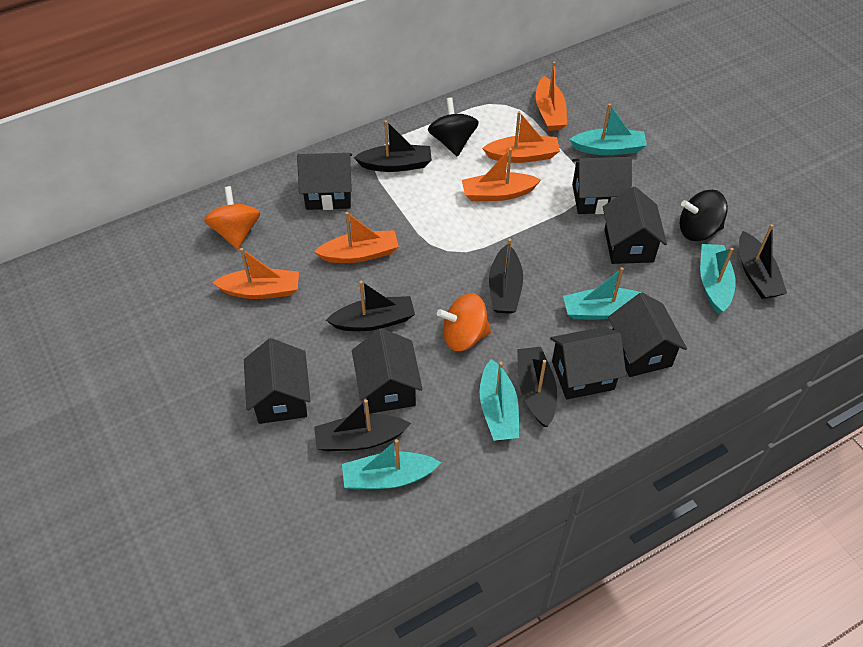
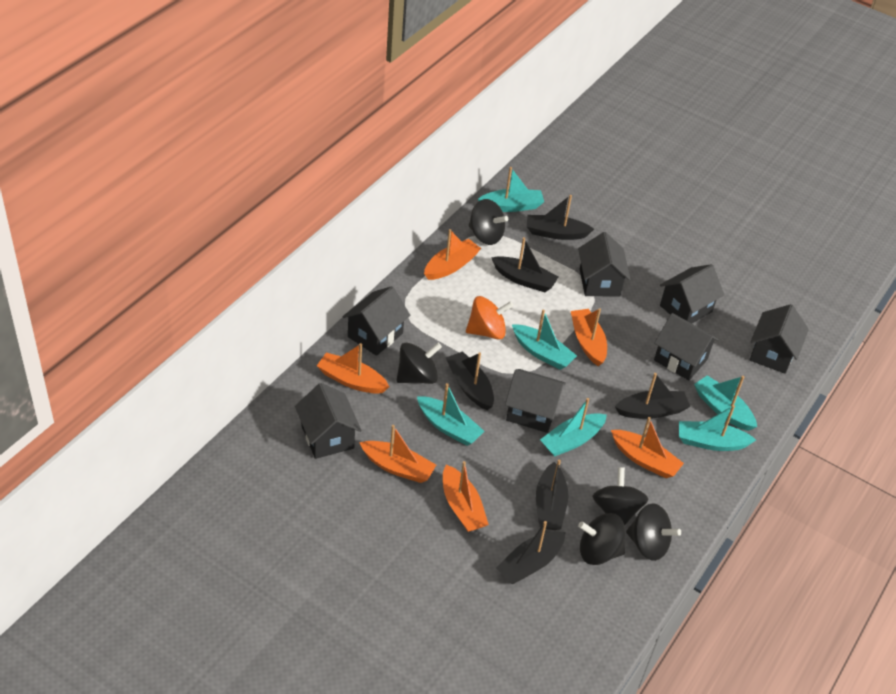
black spinning top: [428,98,479,157] [680,190,728,241] = 2 -> [397,342,442,384] [469,199,508,245] [578,513,625,565] [592,467,648,526] [626,503,681,561] = 5
orange boat: [212,248,299,299] [314,212,399,263] [462,148,541,201] [482,111,560,163] [536,61,567,131] = 5 -> [317,343,389,394] [359,425,436,483] [424,229,481,280] [443,461,489,532] [571,308,607,366] [611,417,684,478] = 6
orange spinning top: [204,186,260,250] [437,293,491,351] = 2 -> [466,296,514,339] = 1
turquoise boat: [342,439,441,490] [480,359,519,441] [563,267,642,319] [569,103,647,155] [700,244,736,314] = 5 -> [417,383,484,446] [478,167,544,212] [512,310,577,370] [540,398,607,457] [679,405,756,451] [694,375,757,431] = 6

